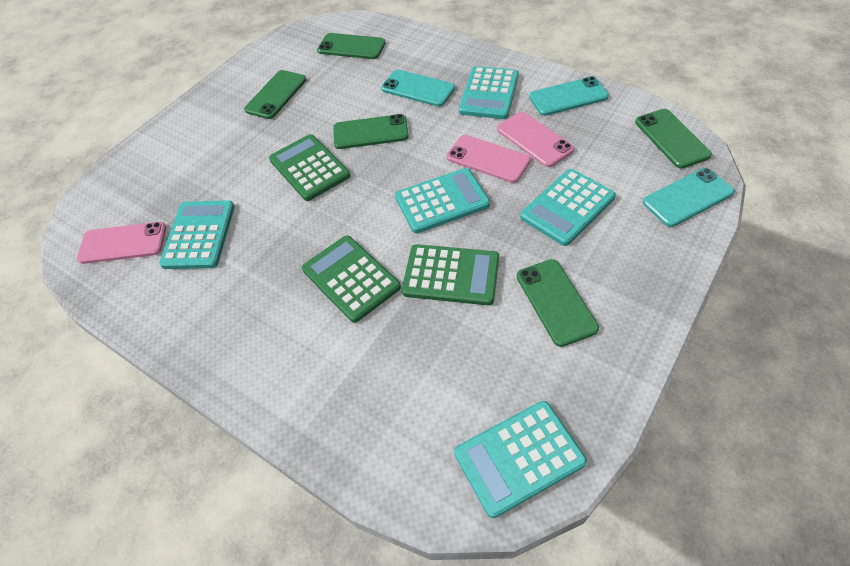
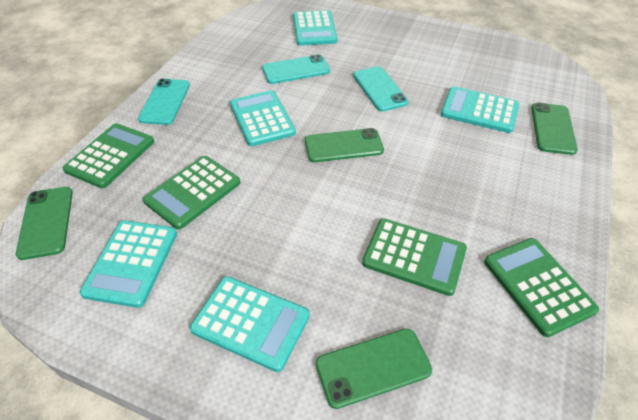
green calculator: [269,134,350,201] [302,235,401,323] [402,244,499,305] = 3 -> [63,123,154,188] [143,156,240,229] [362,218,467,296] [484,238,599,337] = 4
green phone: [244,70,306,119] [317,33,386,59] [333,114,409,149] [517,259,599,347] [635,109,712,168] = 5 -> [16,187,73,260] [305,128,384,162] [316,329,432,409] [531,103,578,155] = 4
pink phone: [77,222,166,264] [447,135,531,183] [497,112,574,167] = 3 -> none = 0

